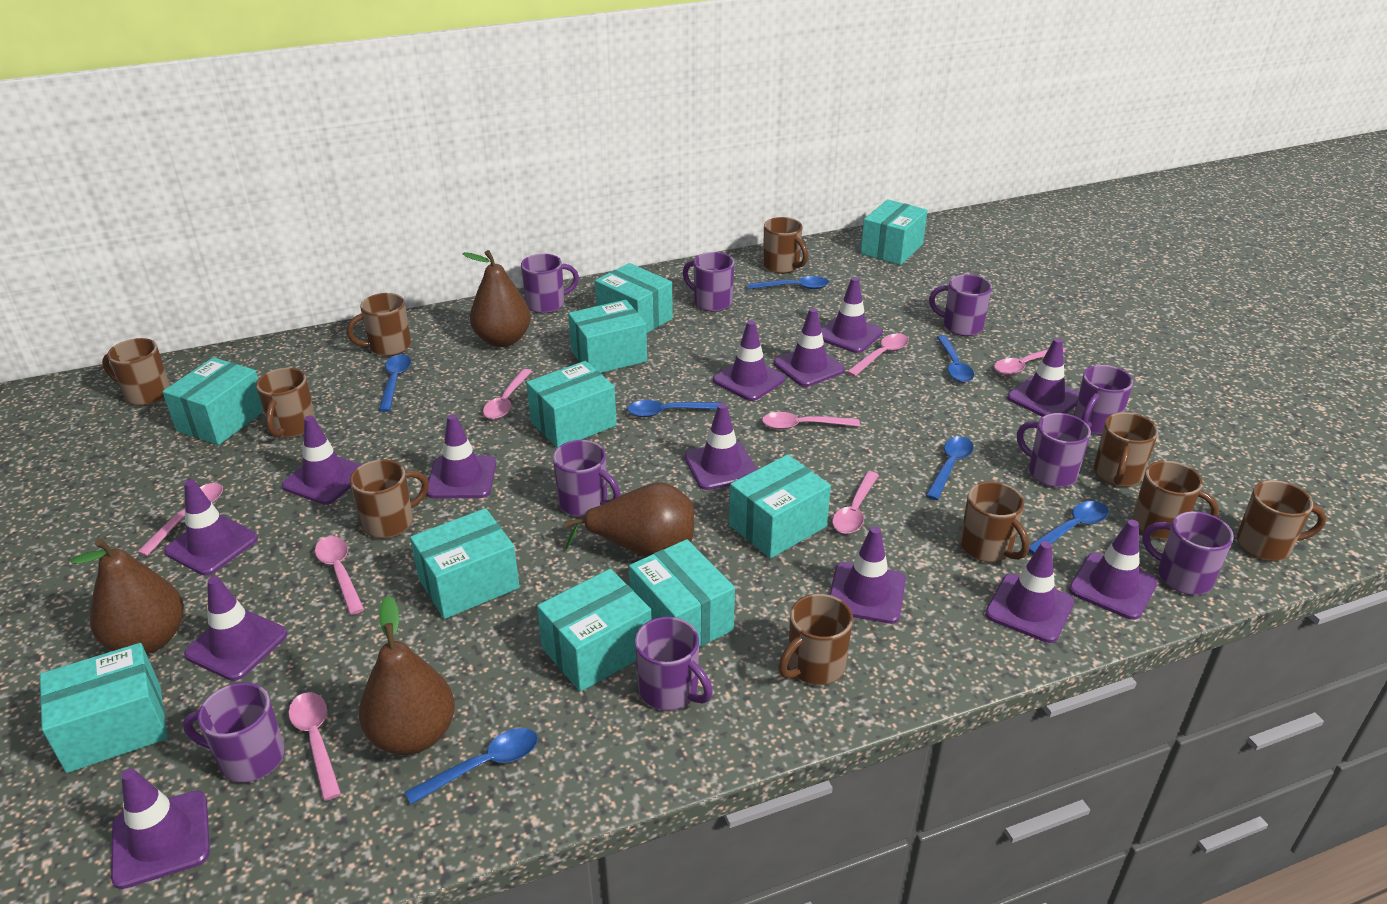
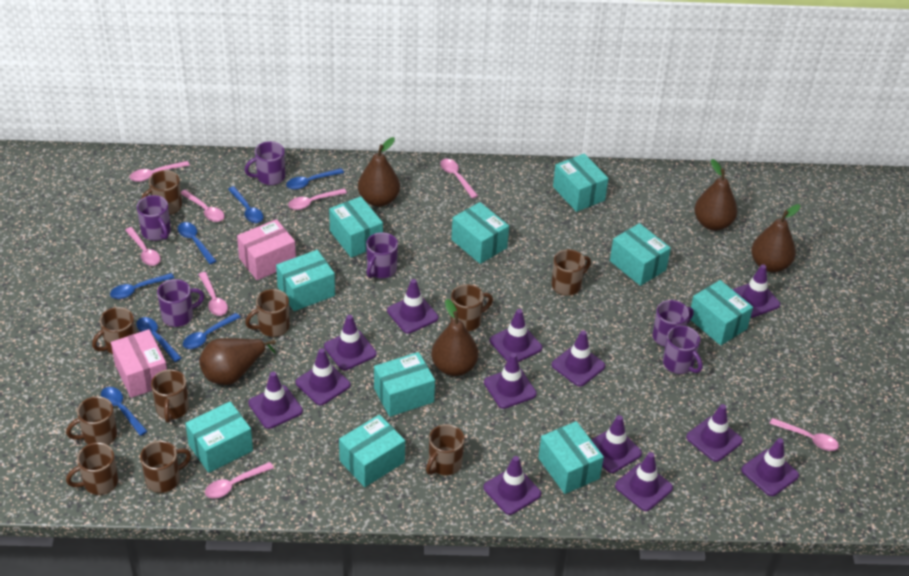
brown pear: [71,538,184,654] [359,596,455,755] [463,250,531,347] [564,482,694,557] = 4 -> [199,338,276,385] [358,137,400,207] [431,299,478,376] [694,159,737,231] [751,204,800,272] = 5
pink box: none = 0 -> [111,329,167,398] [237,219,296,280] = 2
purple mug: [183,683,285,783] [521,254,579,314] [553,440,621,517] [635,617,713,711] [683,252,734,312] [929,274,992,336] [1017,413,1091,488] [1074,365,1133,435] [1142,511,1234,595] = 9 -> [137,195,171,241] [157,279,204,327] [245,141,285,185] [366,232,398,279] [652,300,694,347] [663,326,703,374] = 6

